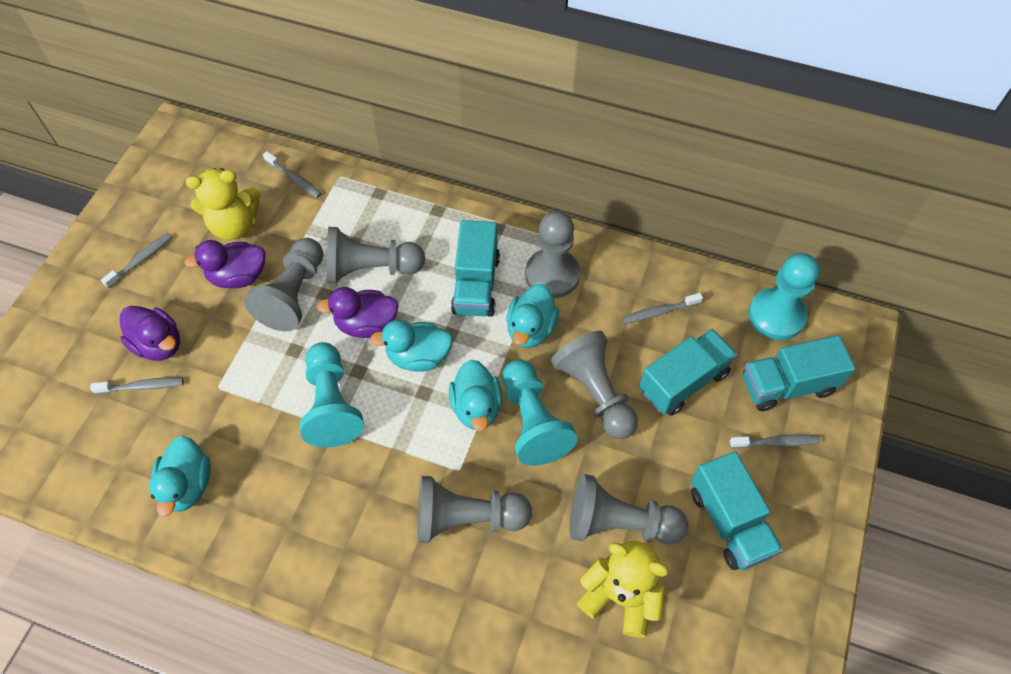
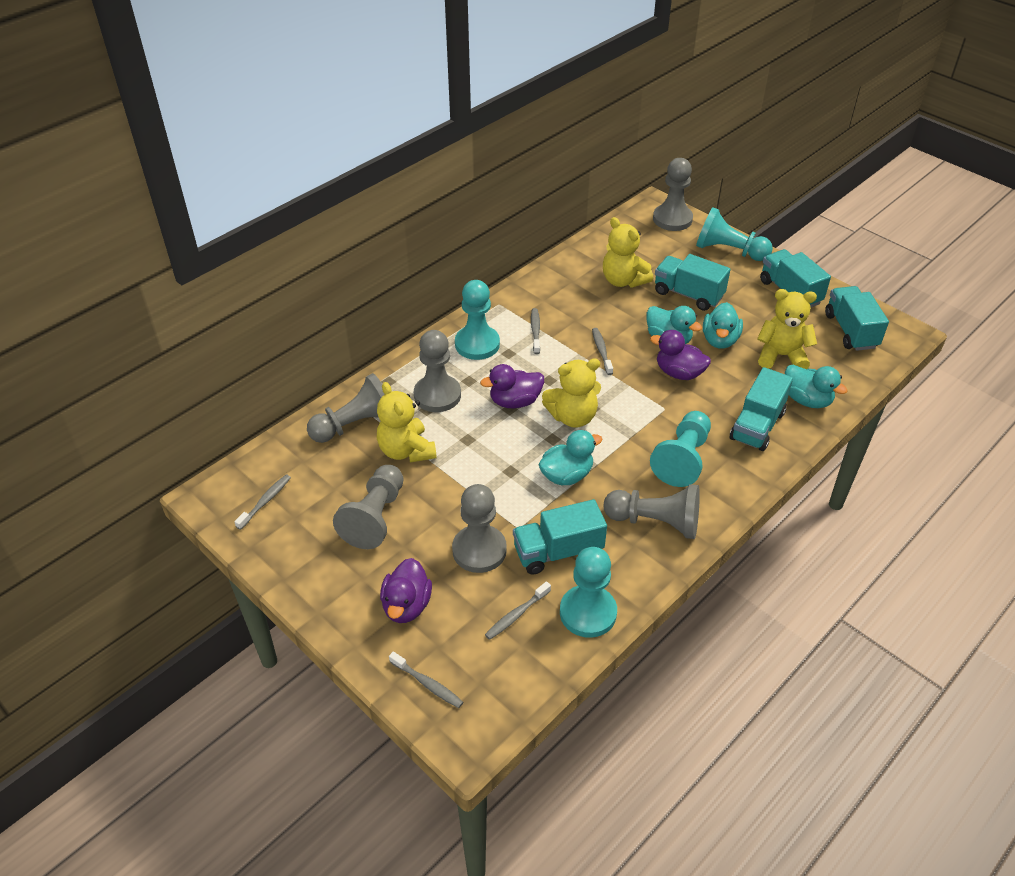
turquoise pawn: [300,342,364,447] [502,359,578,466] [748,253,820,340] = 3 -> [455,280,500,360] [560,547,617,638] [650,411,711,487] [696,207,773,261] = 4
turquoise truck: [451,220,500,317] [639,329,737,416] [691,451,783,570] [743,335,856,411] = 4 -> [513,499,607,575] [655,254,731,311] [730,367,793,451] [760,249,831,308] [825,286,889,351] = 5
yellow teddy bear: [186,168,261,240] [577,541,669,638] = 2 -> [377,382,437,463] [542,358,601,428] [603,217,653,288] [757,289,817,369] = 4

